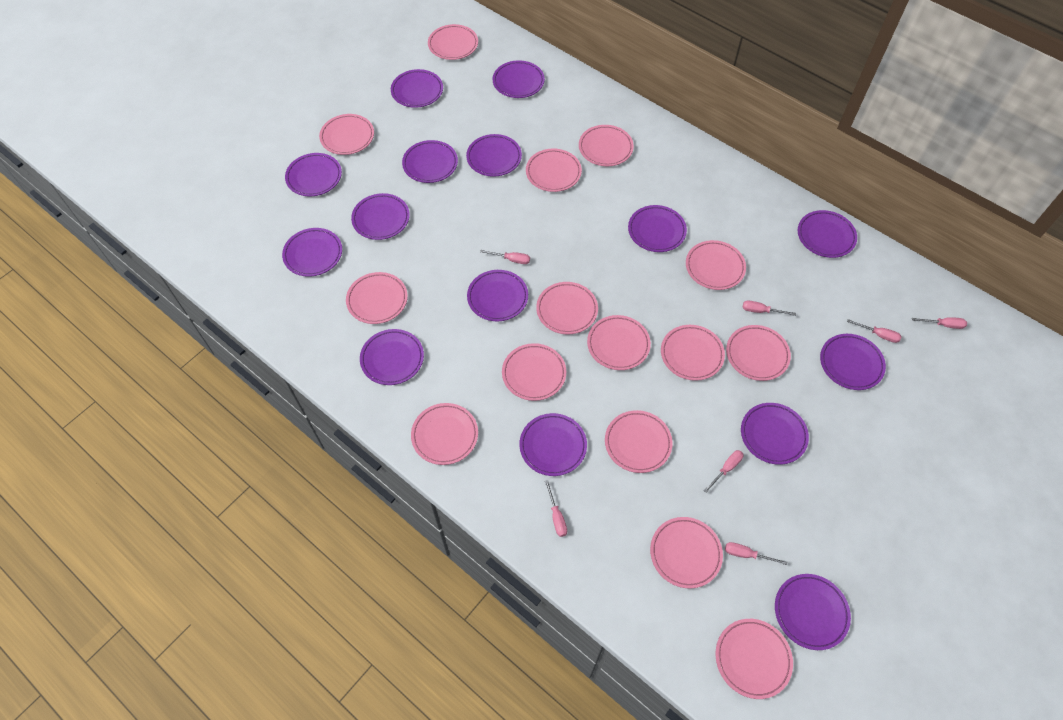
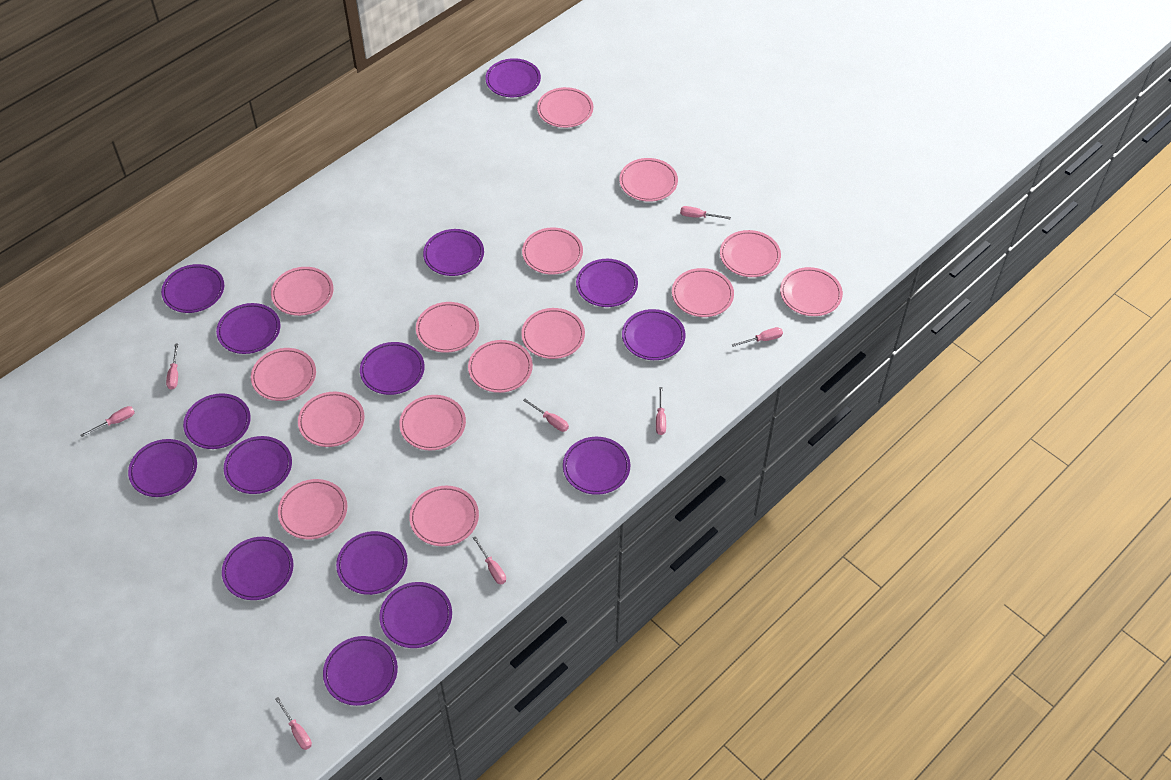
pink screwdriver: [480,250,530,264] [545,480,567,537] [704,450,744,493] [725,542,787,565] [743,300,796,316] [847,319,901,343] [912,317,967,329] = 7 -> [81,406,135,437] [166,344,178,390] [275,697,312,750] [473,536,506,585] [523,399,569,432] [656,387,666,435] [680,206,731,219] [732,327,783,347] = 8

